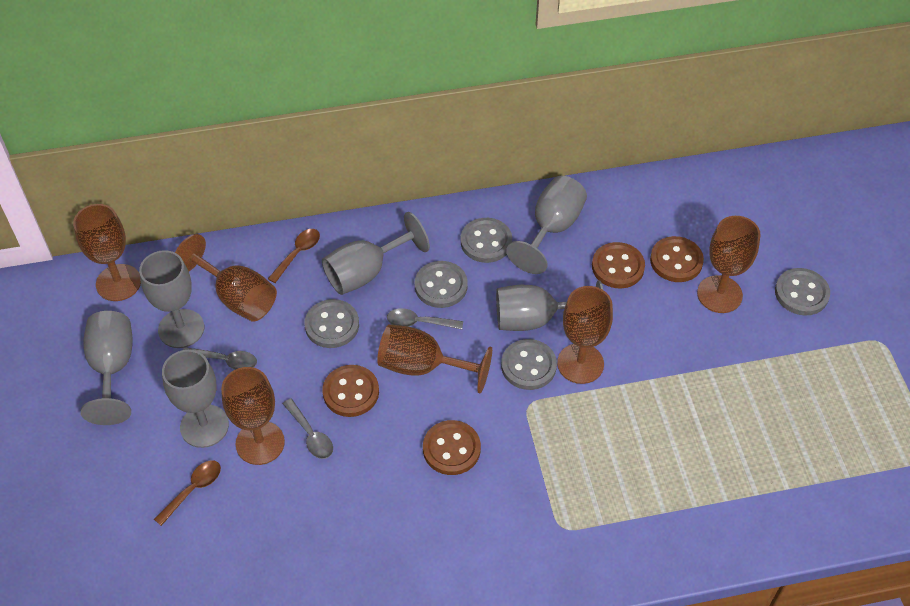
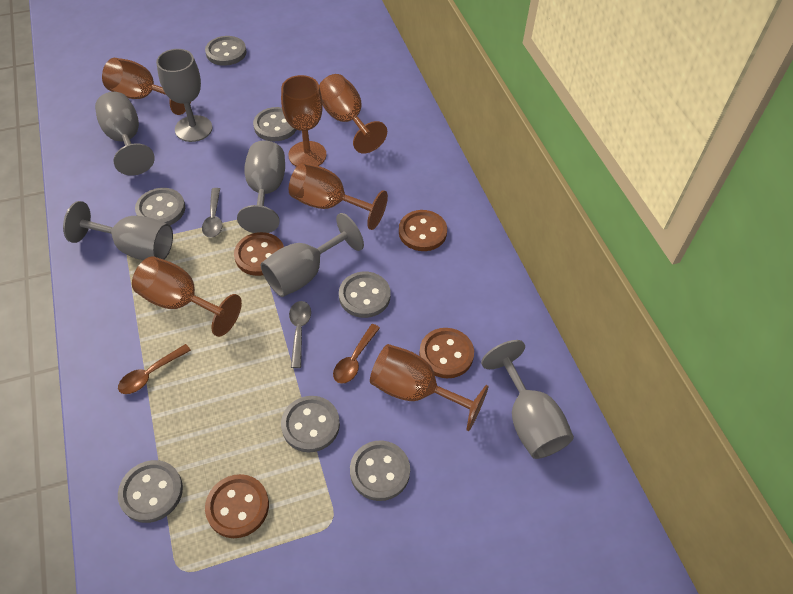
grey button: [305,299,359,348] [414,261,468,308] [461,218,512,263] [501,339,557,390] [775,268,830,315] = 5 -> [118,460,183,523] [135,188,185,225] [205,36,247,66] [253,107,296,141] [281,396,340,452] [339,272,390,318] [350,441,410,501] = 7
grey spoon: [183,347,257,370] [283,398,333,459] [387,308,463,330] = 3 -> [202,188,222,238] [289,301,311,368] = 2

